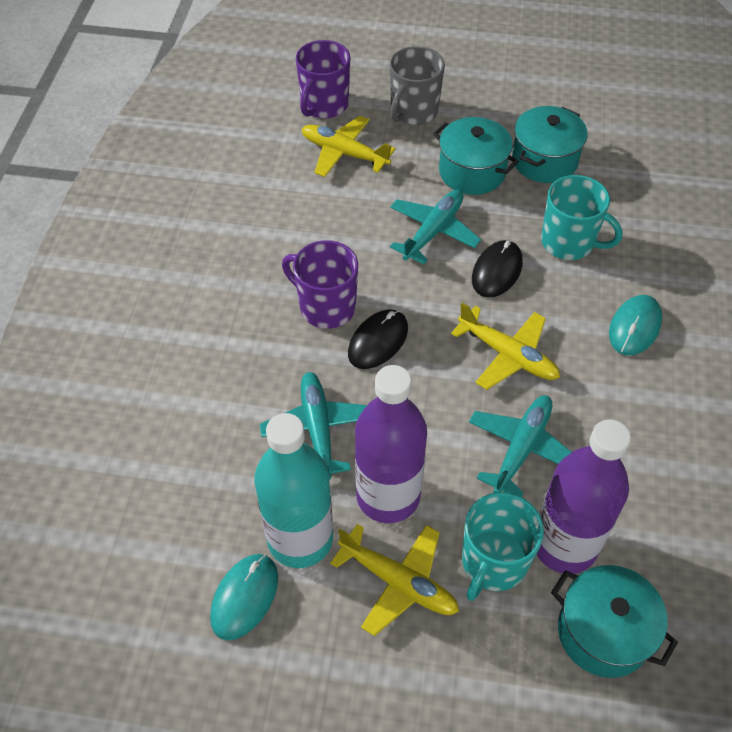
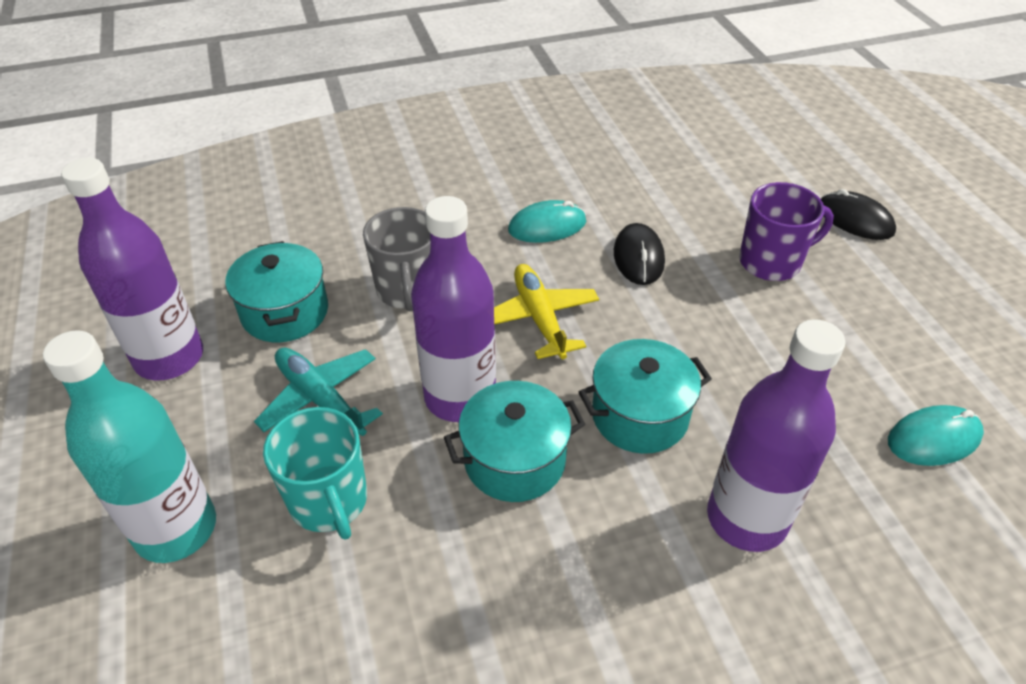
purple bottle: [355,365,427,523] [537,419,631,574] = 2 -> [61,158,203,381] [411,196,496,422] [707,319,845,552] = 3
purple mug: [282,240,358,329] [296,40,350,119] = 2 -> [739,182,834,281] = 1
turquoise mug: [462,492,544,601] [541,175,623,260] = 2 -> [263,407,367,540] = 1
turquoise plane: [260,372,367,480] [390,190,481,264] [469,395,572,497] = 3 -> [254,348,383,436] = 1
yellow plane: [302,116,396,177] [330,524,459,636] [451,303,560,390] = 3 -> [494,264,599,359] = 1

